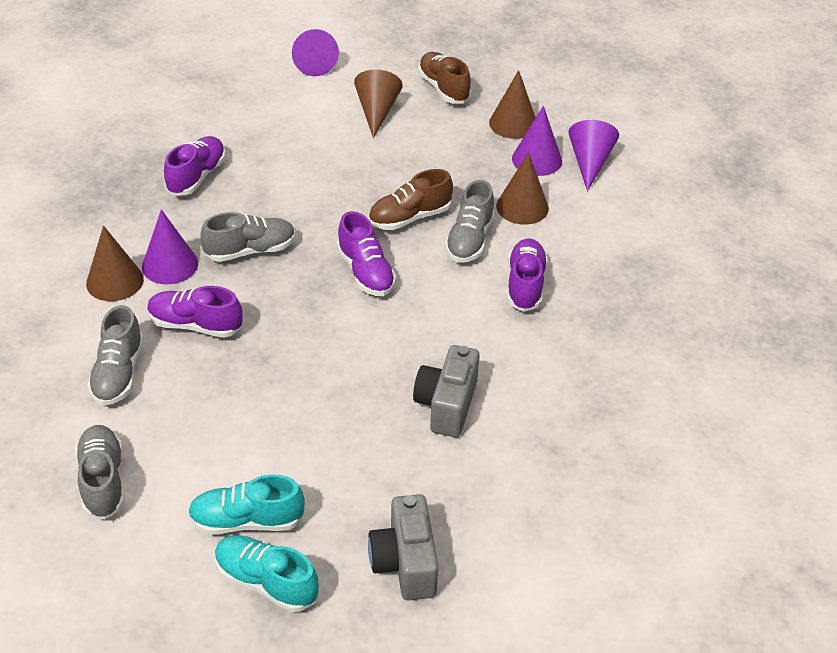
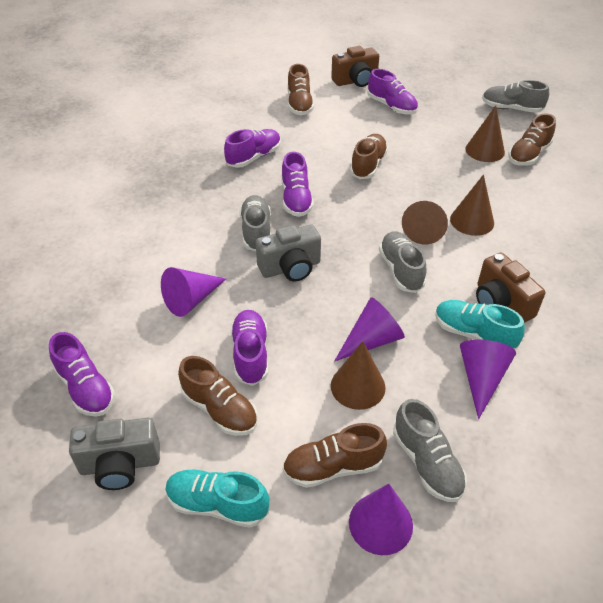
brown camera: none = 0 -> [331,46,379,87] [476,252,545,323] = 2
brown shoe: [368,169,453,230] [418,52,471,103] = 2 -> [178,356,258,436] [283,423,387,488] [287,64,314,116] [350,134,388,179] [508,114,556,166] = 5
purple shoe: [147,286,243,338] [164,136,226,196] [337,211,396,296] [507,238,548,312] = 4 -> [49,332,115,417] [224,129,281,168] [230,310,268,386] [281,152,314,217] [367,69,418,115] = 5

